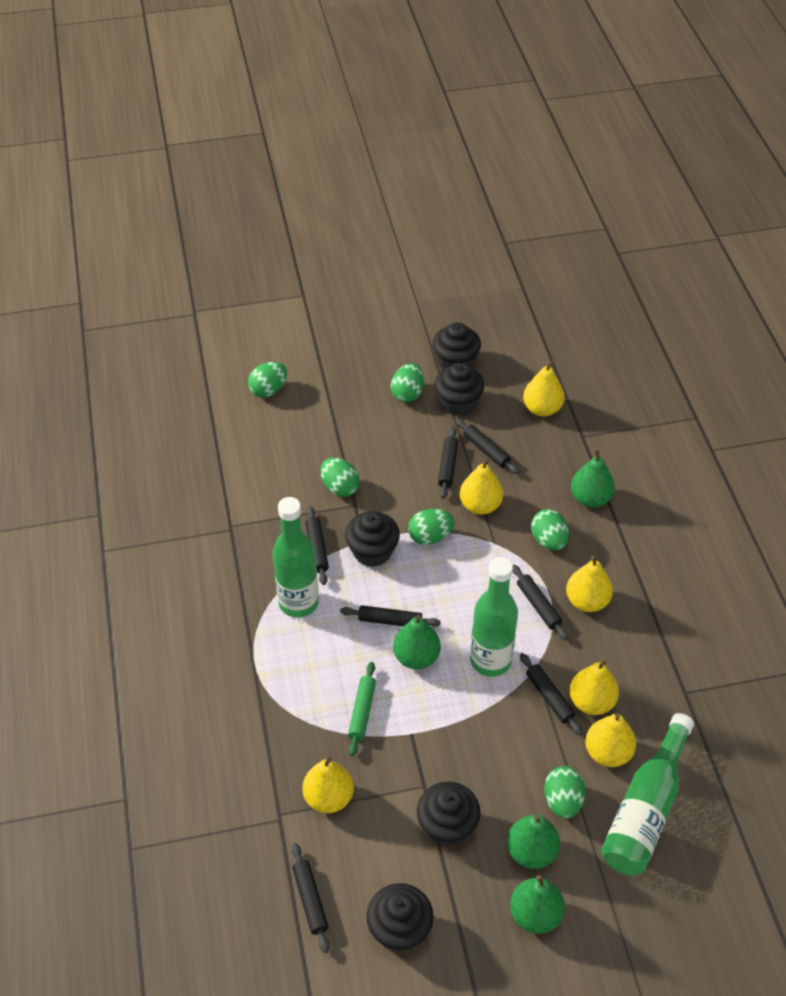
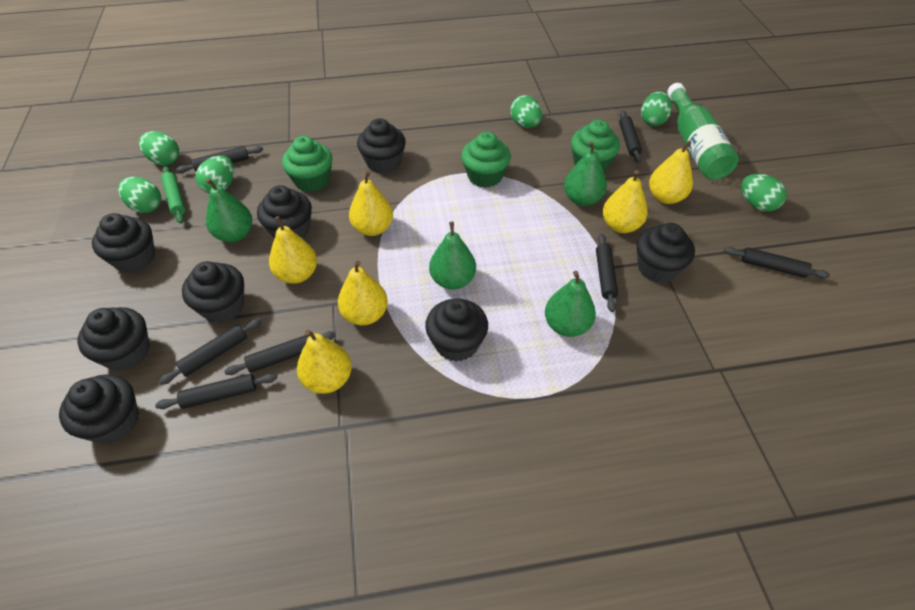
black cupcake: [345,511,400,567] [366,883,434,952] [417,782,481,847] [433,322,481,369] [435,363,484,415] = 5 -> [59,374,139,444] [77,307,150,371] [92,213,155,273] [182,261,244,323] [257,185,312,239] [357,118,406,174] [425,299,488,362] [636,223,695,283] = 8
green bottle: [273,497,319,617] [470,557,518,677] [601,713,694,875] = 3 -> [667,83,739,180] = 1
green cupcake: none = 0 -> [282,136,332,192] [461,132,511,188] [571,120,620,171] = 3

